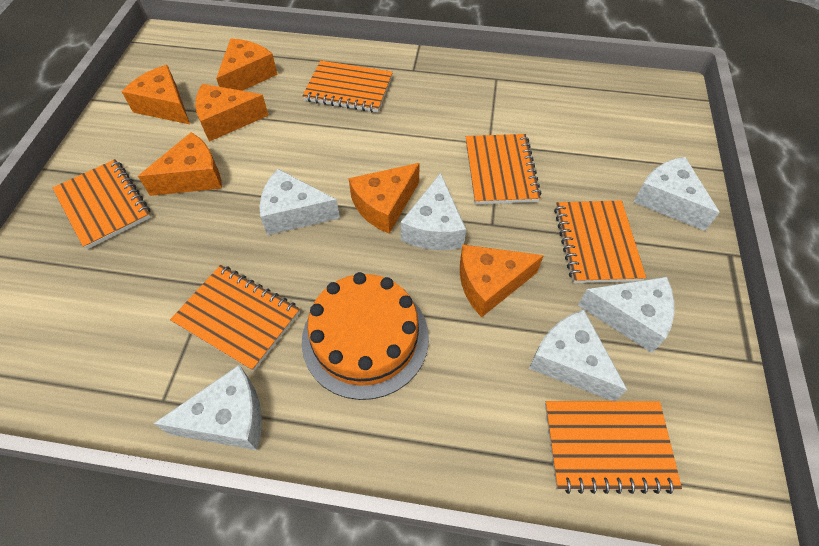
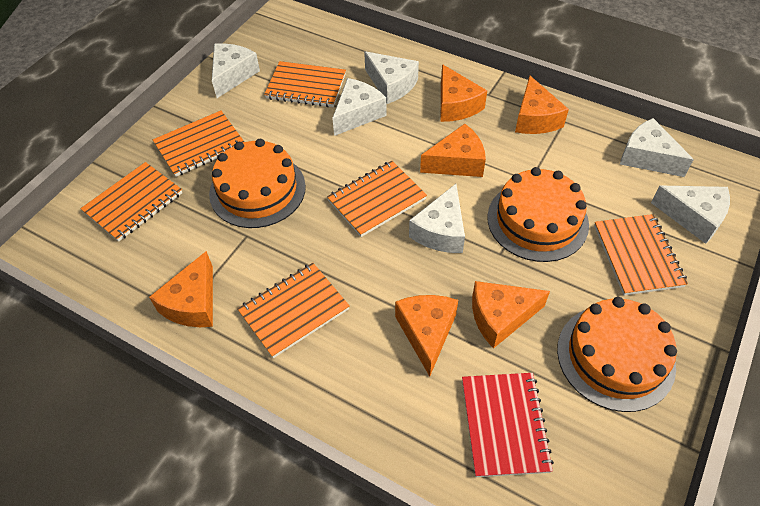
orange cake: [302,272,429,400] = 1 -> [209,139,306,228] [487,167,589,262] [557,297,677,412] = 3
red notebook: none = 0 -> [462,373,554,477] = 1

